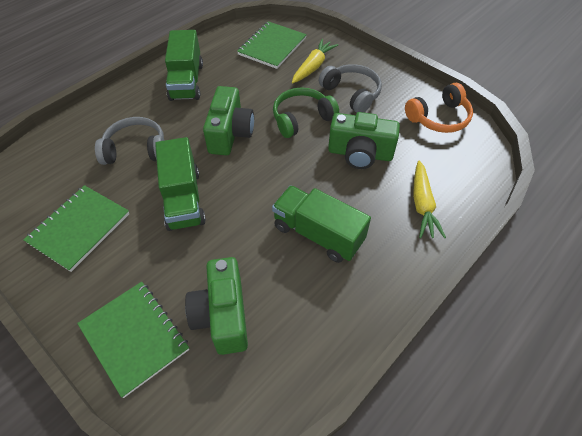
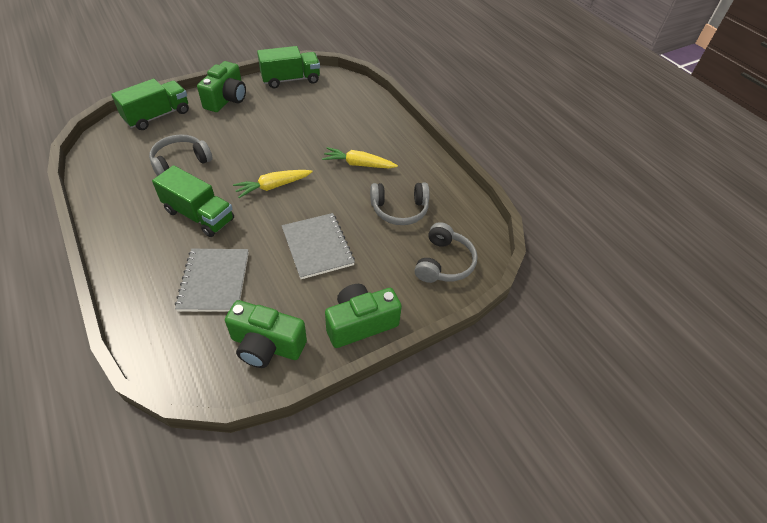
green headphones: [273,87,339,138] = 1 -> none = 0
green notebook: [23,185,129,272] [77,282,189,398] [237,21,307,69] = 3 -> none = 0
grey headphones: [95,117,165,165] [319,64,382,113] = 2 -> [149,134,212,176] [370,182,430,225] [415,222,477,283] = 3
grey notebook: none = 0 -> [175,249,249,312] [282,213,355,279] = 2
orange headphones: [405,83,473,133] = 1 -> none = 0

